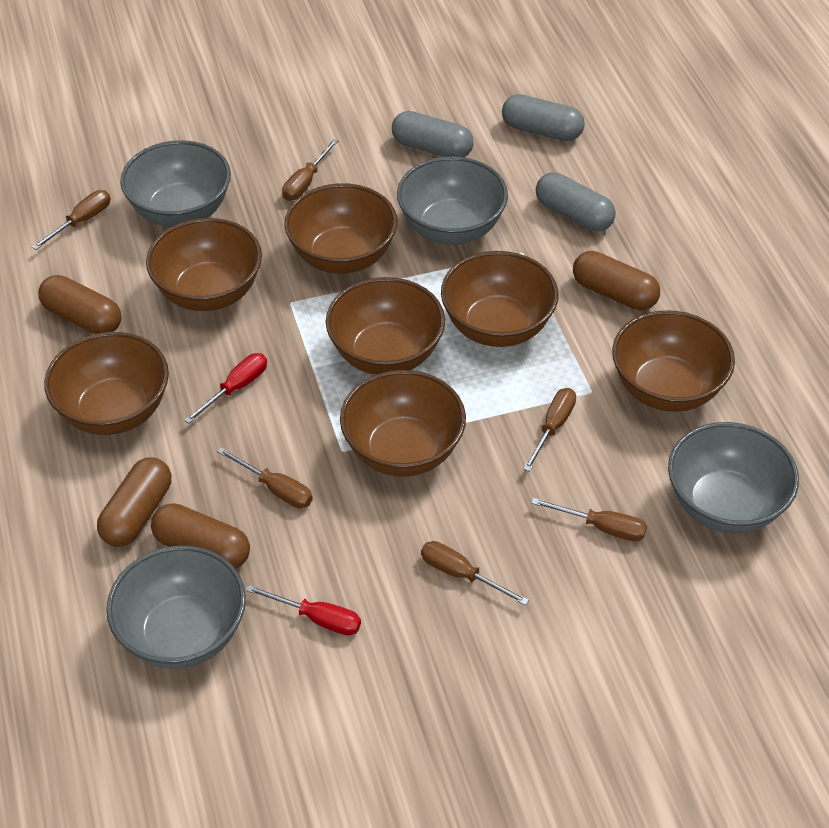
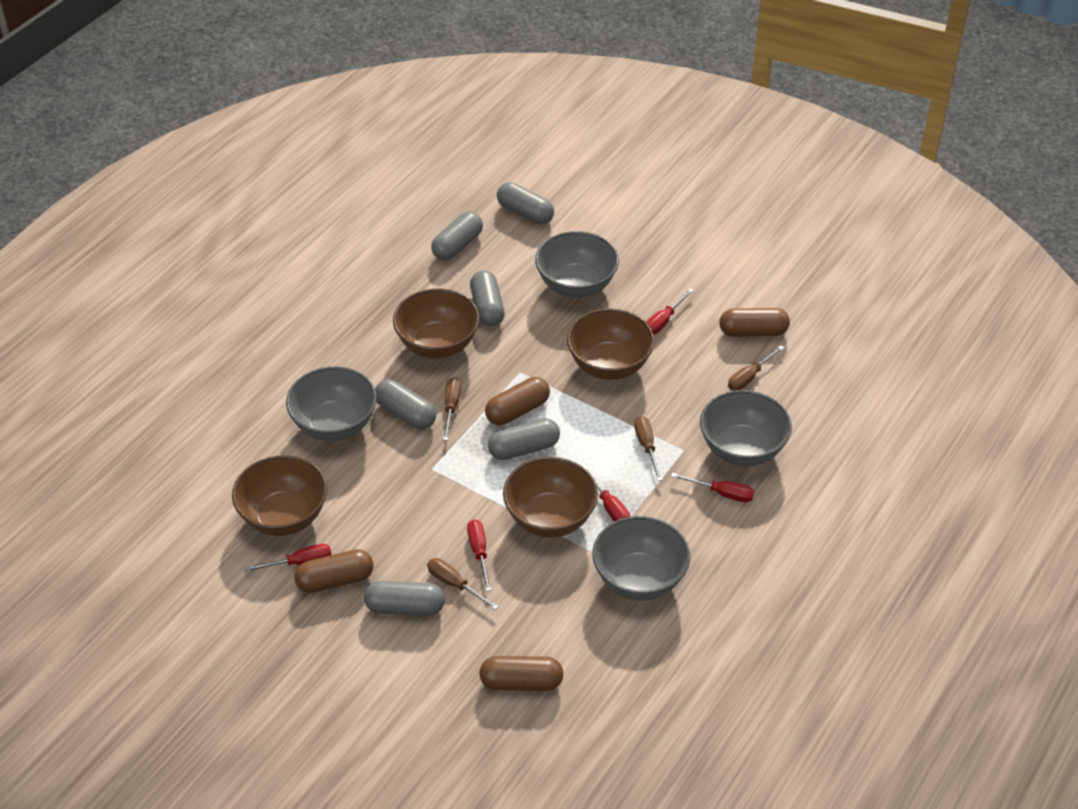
brown bowl: [44,332,169,435] [146,218,262,311] [284,183,397,274] [326,277,445,375] [340,370,466,477] [441,251,559,347] [612,310,735,412] = 7 -> [232,455,327,536] [393,289,479,358] [503,457,598,538] [567,309,655,380] = 4
brown screwdriver: [32,190,111,250] [217,447,313,508] [282,139,339,201] [421,541,529,605] [523,388,576,472] [531,498,647,541] = 6 -> [427,558,499,610] [443,377,461,440] [634,416,662,481] [728,345,784,391] = 4
grey capsule: [392,111,473,157] [502,94,585,141] [536,172,616,232] = 3 -> [364,581,445,616] [375,379,436,429] [431,212,483,260] [470,270,505,327] [488,418,560,460] [497,182,554,224] = 6
red screwdriver: [184,353,267,424] [246,585,361,635] = 2 -> [244,544,332,572] [467,520,492,591] [582,465,630,522] [646,288,694,335] [671,473,754,502] = 5

